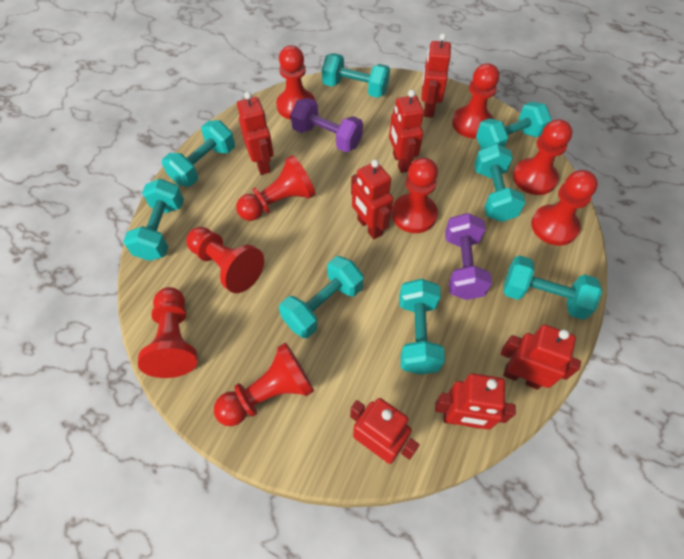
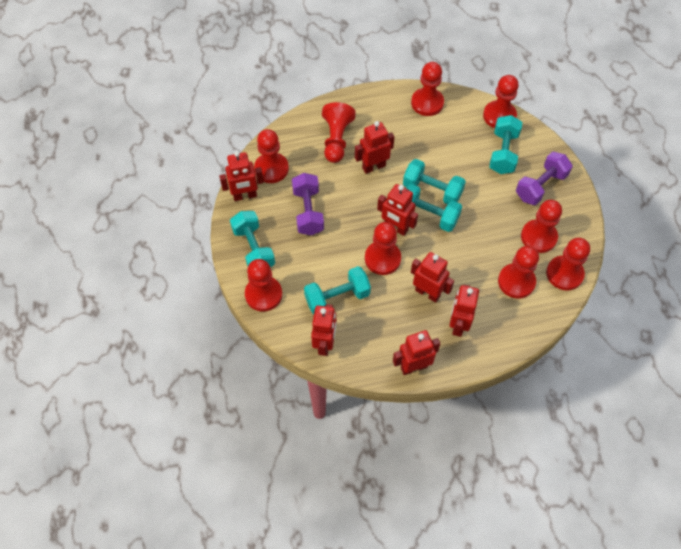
turquoise dumbbell: [123,179,184,261] [162,120,235,187] [279,256,364,338] [322,53,390,98] [399,279,445,374] [474,144,526,222] [476,102,552,149] [503,255,602,320] = 8 -> [230,211,275,268] [304,266,371,315] [403,159,466,204] [406,184,462,232] [489,115,522,174] = 5

